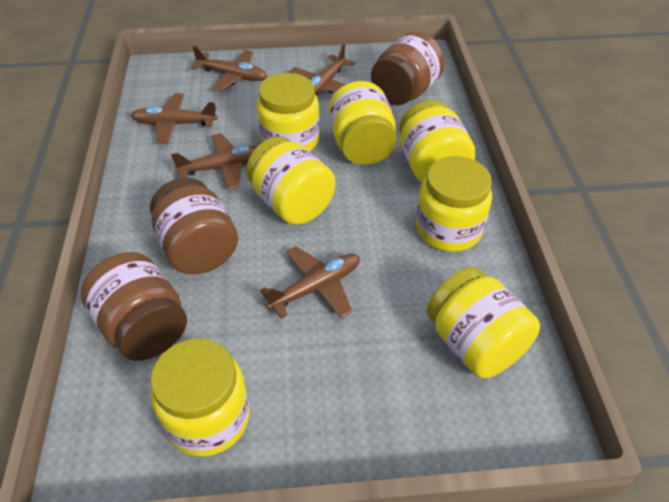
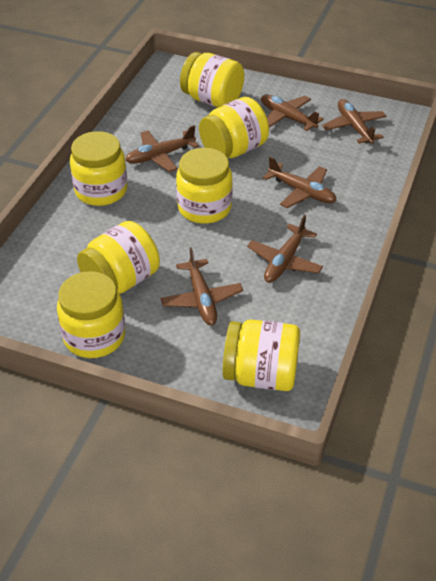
brown jar: [81,252,187,361] [150,178,238,274] [371,31,445,105] = 3 -> none = 0
brown plane: [131,93,218,144] [171,133,258,190] [191,46,267,92] [260,246,360,319] [290,44,355,96] = 5 -> [125,125,199,172] [161,247,243,325] [247,215,323,283] [261,94,324,131] [263,157,337,208] [322,99,387,144] = 6

